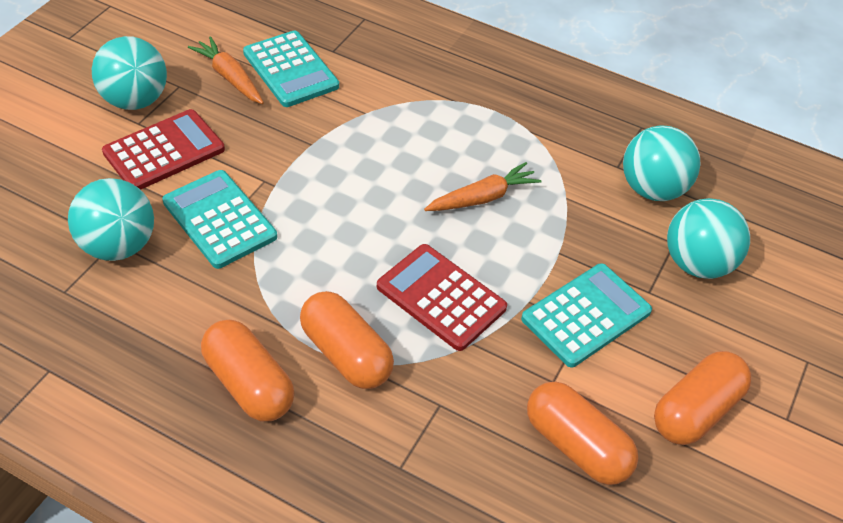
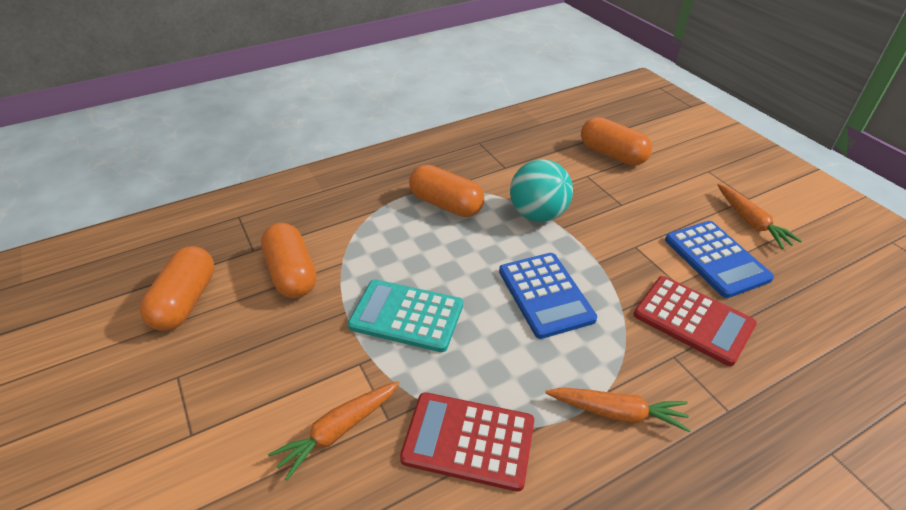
blue calculator: none = 0 -> [499,253,597,339] [665,221,774,298] = 2
orange carrot: [188,36,264,104] [424,162,541,211] = 2 -> [268,381,399,481] [545,387,691,432] [718,184,802,249] = 3
turquoise ball: [68,178,154,261] [92,36,167,110] [623,125,701,201] [667,198,750,279] = 4 -> [510,159,573,222] = 1
turquoise calculator: [162,170,277,269] [243,30,339,107] [521,263,652,367] = 3 -> [348,280,463,352] = 1

